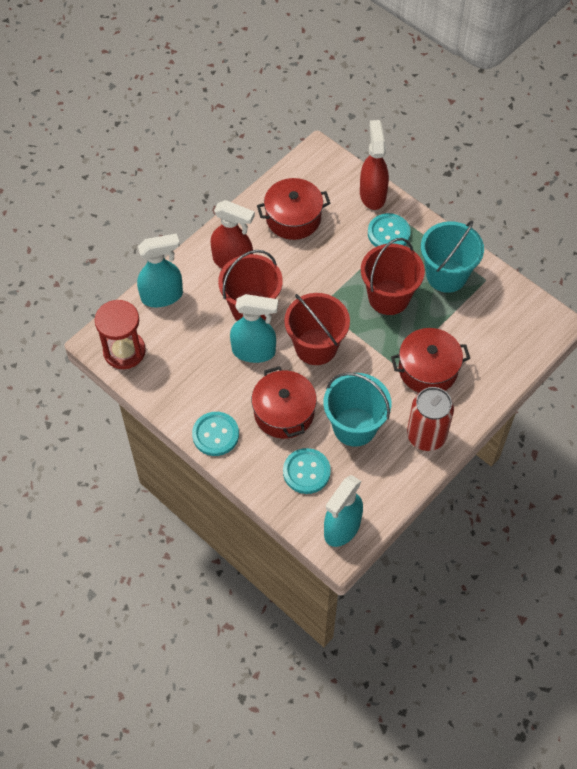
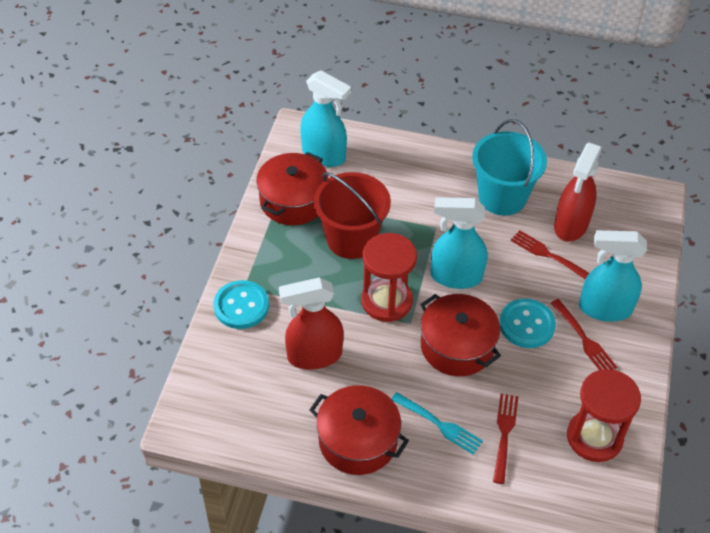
red bucket: [218,250,283,321] [284,293,350,365] [361,238,425,315] = 3 -> [314,172,391,259] = 1
red can: [407,387,454,451] = 1 -> none = 0
red fork: none = 0 -> [493,394,518,484] [511,230,589,279] [551,299,617,370] = 3
red hourglass: [95,300,146,369] = 1 -> [361,233,417,322] [567,369,641,462] = 2
turquoise bucket: [323,372,391,447] [421,220,484,293] = 2 -> [472,119,547,216] = 1
turquoise button: [192,412,239,456] [283,448,331,494] [368,213,411,247] = 3 -> [213,280,269,329] [499,299,556,348] = 2
turquoise fork: none = 0 -> [391,392,483,455] = 1

